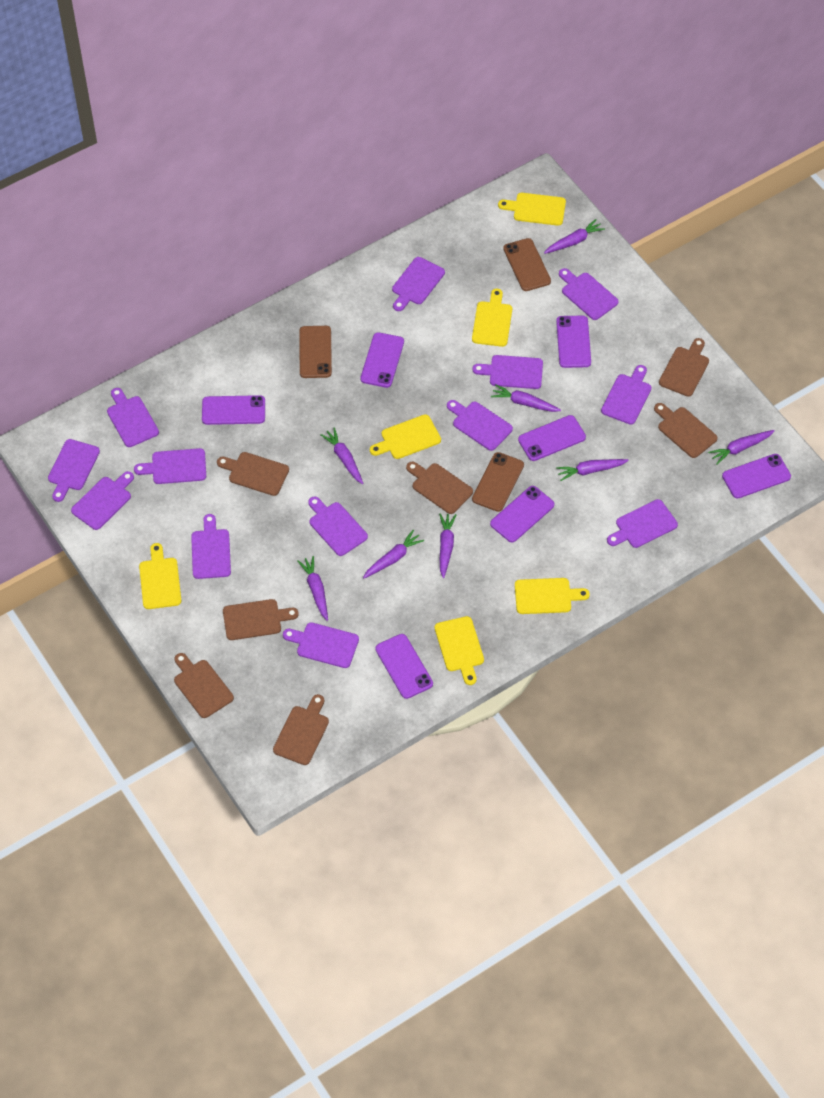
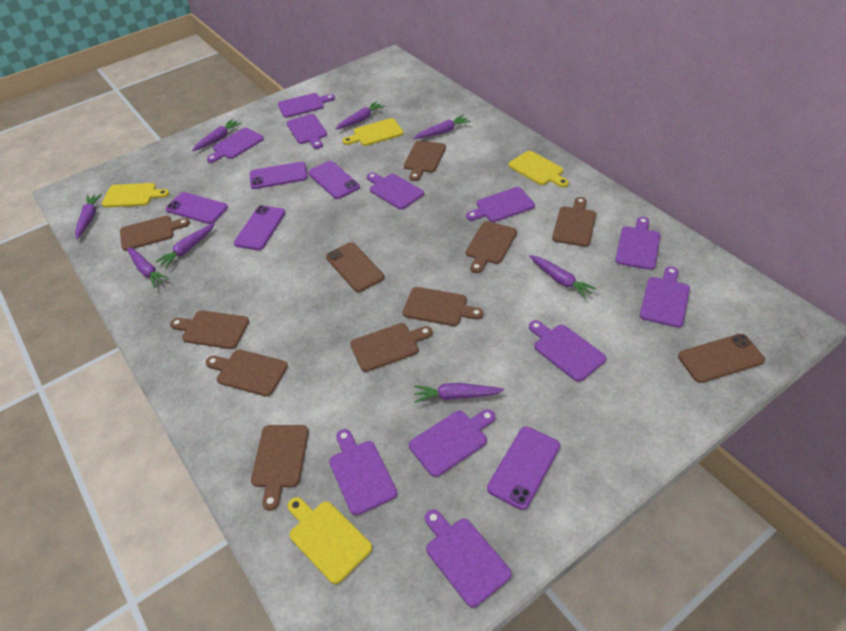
brown cutting board: [174,653,234,718] [217,452,289,496] [223,599,299,640] [273,694,329,765] [406,462,473,514] [654,403,718,458] [659,338,709,397] = 7 -> [120,216,190,251] [170,310,249,349] [206,350,288,396] [251,425,309,511] [350,323,433,372] [403,287,483,326] [404,141,446,181] [466,221,517,273] [552,197,596,247] = 9
brown phone: [299,326,332,378] [472,452,524,512] [503,238,551,291] = 3 -> [326,242,384,292] [678,334,765,383] = 2
purple cutting board: [48,439,100,502] [71,471,134,530] [107,388,159,447] [134,448,206,484] [191,514,231,579] [283,622,359,668] [308,497,368,556] [392,257,445,311] [447,400,513,451] [472,355,543,389] [559,268,619,320] [601,365,652,425] [607,499,678,548] = 13 -> [207,128,264,163] [278,93,335,118] [287,114,327,149] [329,429,397,516] [367,173,424,209] [409,409,495,477] [425,509,512,608] [466,187,535,222] [529,320,606,382] [615,217,660,270] [640,267,690,328] = 11
purple phone: [202,395,265,425] [360,332,404,388] [375,634,433,699] [490,486,555,542] [518,415,586,461] [556,315,591,368] [722,454,791,499] = 7 -> [166,192,228,224] [234,205,285,250] [250,162,308,189] [308,161,360,199] [487,426,560,510] = 5
yellow cutting board: [139,543,181,609] [370,414,441,459] [435,616,484,685] [472,289,512,347] [498,193,566,226] [515,578,590,614] = 6 -> [102,183,169,208] [287,497,372,584] [342,118,403,146] [508,151,569,187] = 4

